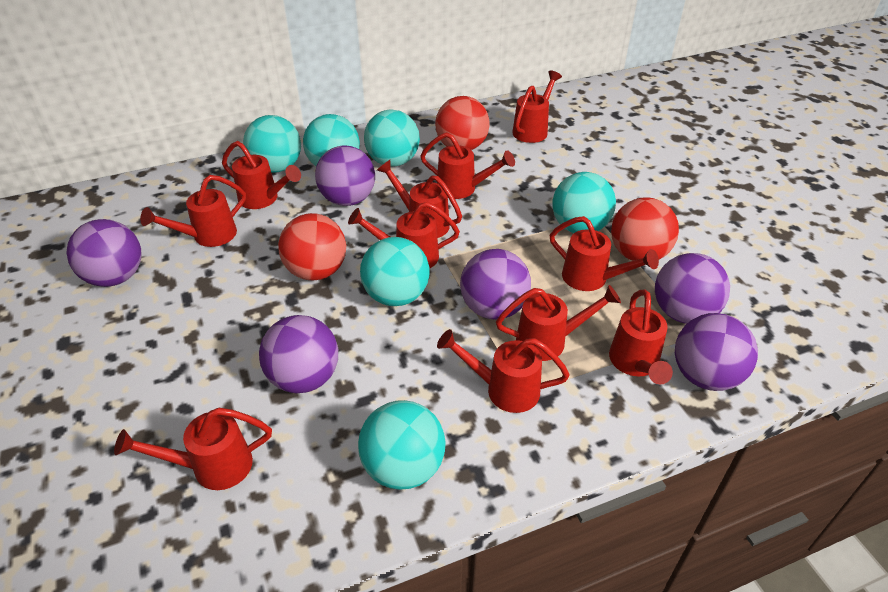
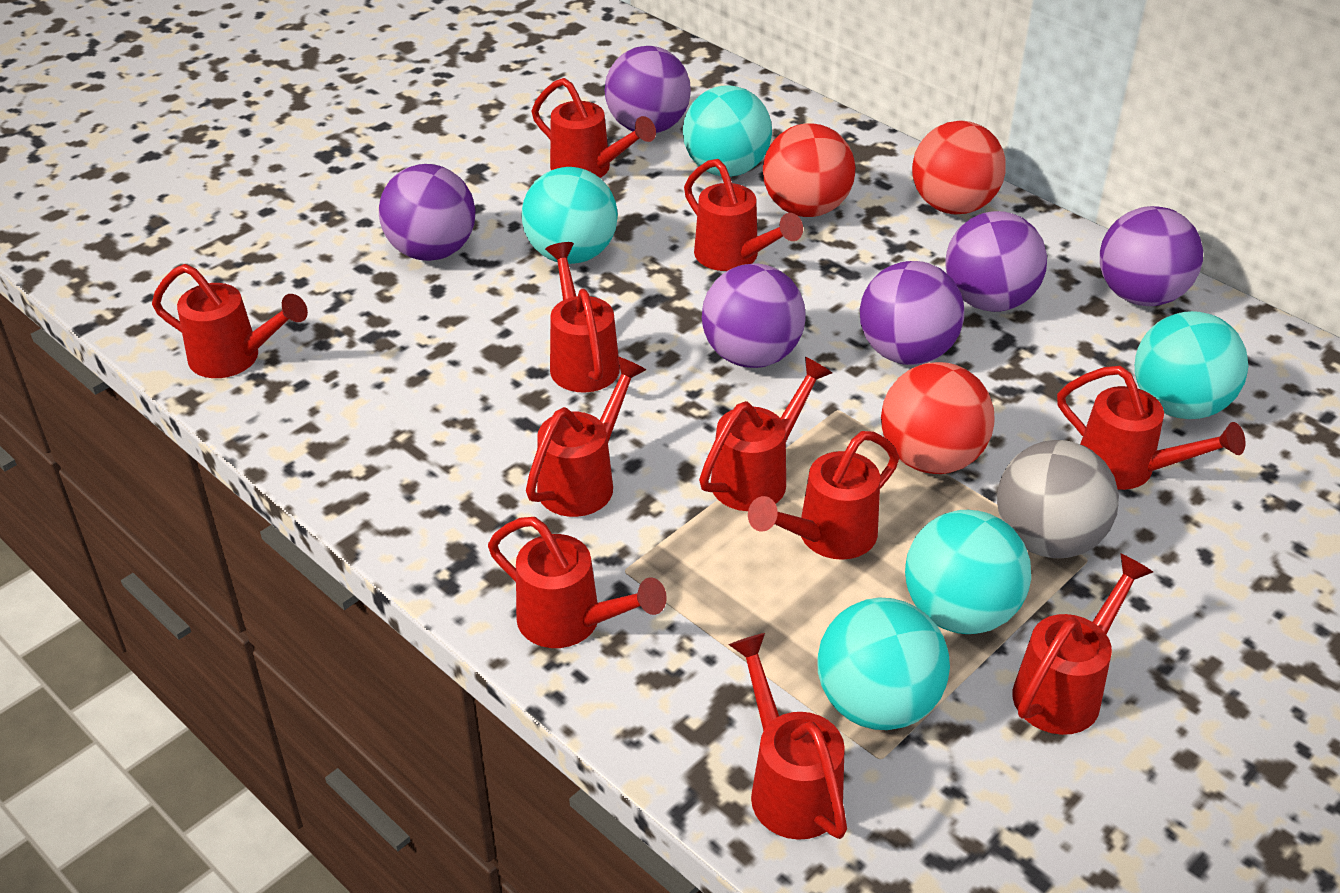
grey ball: none = 0 -> [997,440,1119,558] = 1
turquoise ball: [243,115,301,173] [303,114,360,166] [358,400,446,490] [360,237,430,306] [364,110,420,166] [552,172,616,233] = 6 -> [521,167,618,264] [683,85,772,177] [817,598,950,730] [905,510,1031,634] [1135,311,1248,419] = 5

